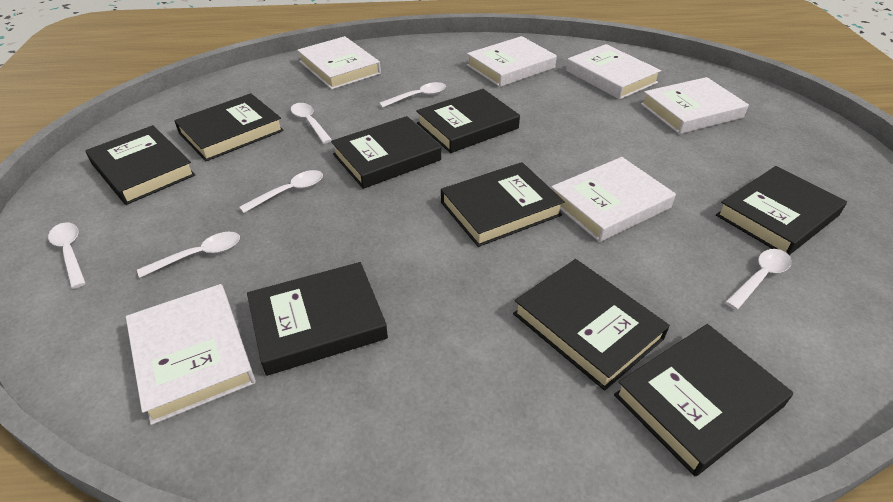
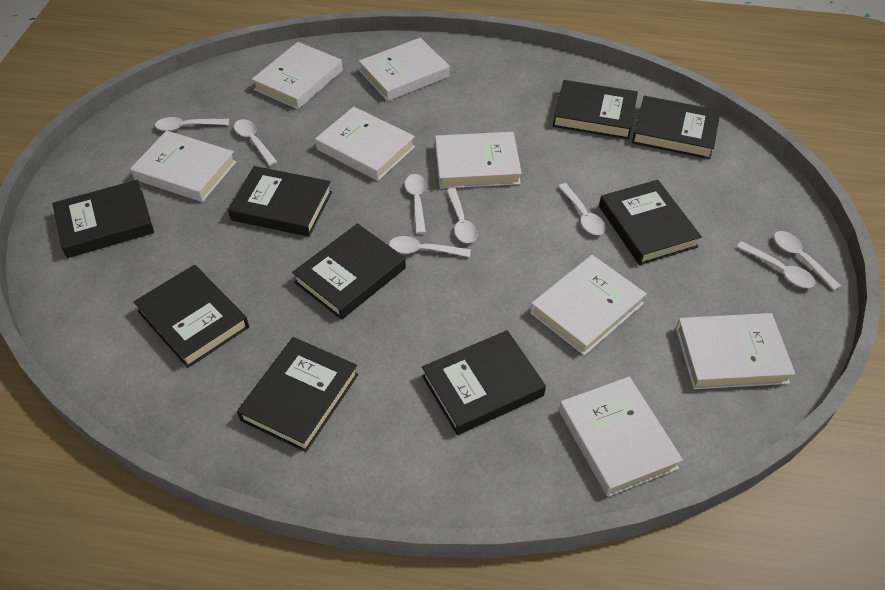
white book: [126,284,256,425] [297,36,381,89] [467,36,557,87] [551,157,676,242] [566,44,661,100] [641,77,749,134] = 6 -> [130,130,236,202] [252,42,343,109] [315,107,415,181] [359,38,450,101] [435,132,522,189] [530,255,647,355] [559,377,683,497] [676,313,795,389] = 8
white spoon: [48,222,86,289] [137,232,240,278] [239,170,323,213] [291,103,332,144] [379,82,446,108] [725,249,792,310] = 6 -> [155,117,229,131] [234,119,277,166] [389,236,471,257] [405,174,426,234] [446,188,477,243] [558,183,606,235] [737,241,815,288] [774,231,841,290] = 8

